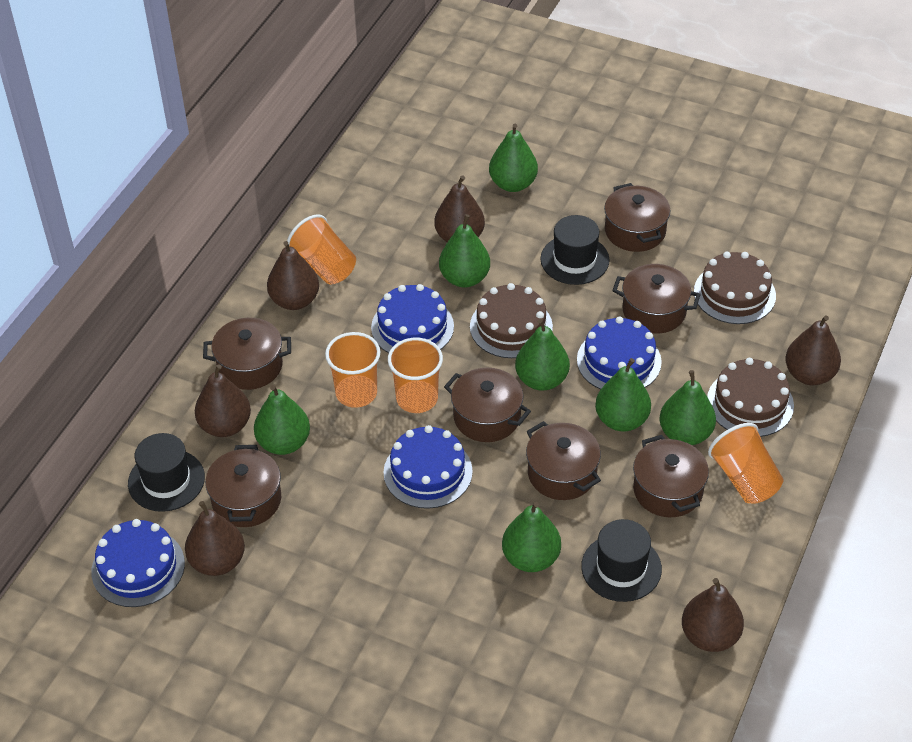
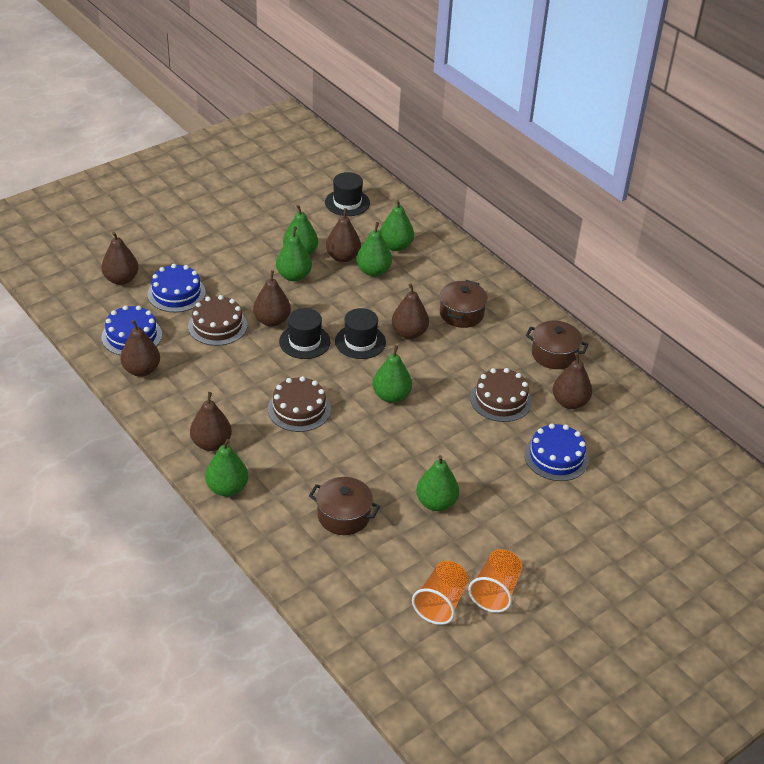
blue cake: [91,519,185,607] [371,284,454,353] [384,425,473,509] [577,316,662,389] = 4 -> [101,305,162,355] [148,264,206,312] [524,423,589,481] = 3
brown pear: [185,501,245,576] [195,364,251,437] [267,241,319,310] [434,176,485,242] [682,578,744,652] [785,315,841,385] = 6 -> [101,232,138,285] [120,320,160,377] [190,392,232,451] [253,270,291,327] [326,208,361,263] [392,283,429,339] [553,353,592,409] = 7
brown pot: [203,318,291,390] [205,445,281,527] [444,368,531,442] [526,421,601,500] [604,183,670,252] [612,264,701,334] [633,435,709,517] = 7 -> [309,477,380,535] [440,280,488,328] [526,321,589,369] = 3
orange cup: [287,214,356,284] [325,332,381,408] [388,338,443,413] [708,423,784,504] = 4 -> [412,561,469,625] [468,549,522,613] = 2

